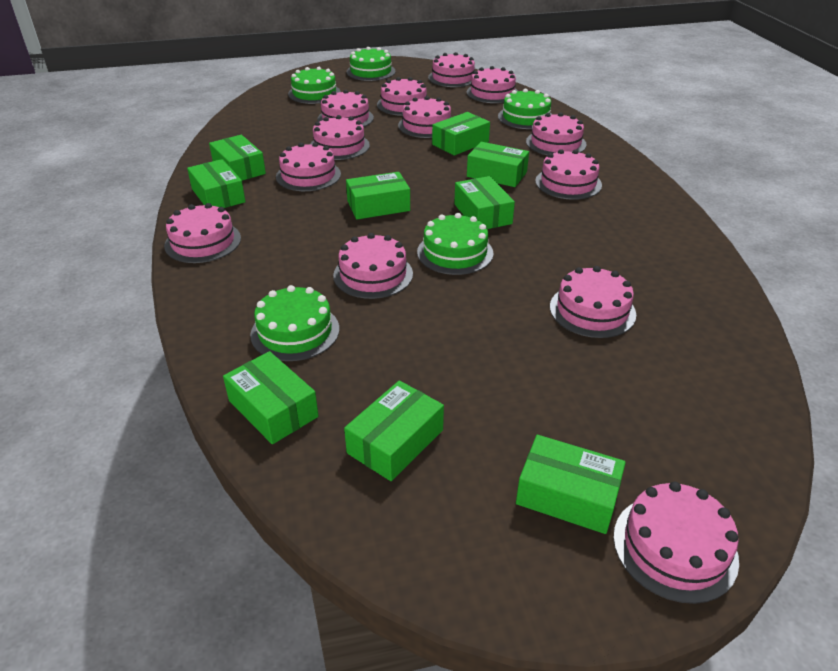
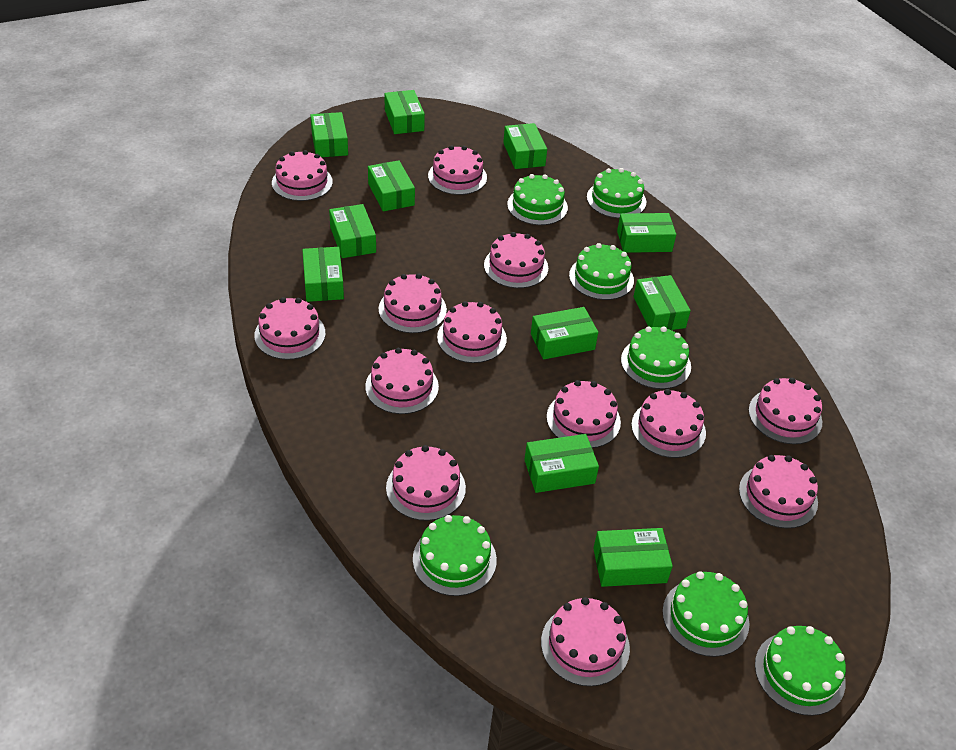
green box: [187,159,246,208] [209,135,266,181] [223,351,319,444] [344,380,444,481] [346,172,410,219] [432,112,490,156] [454,176,515,229] [467,142,529,187] [516,435,626,534] = 9 -> [302,247,344,302] [310,112,348,157] [329,204,376,258] [368,160,415,211] [385,90,425,134] [503,123,547,169] [524,434,599,493] [531,307,598,359] [593,528,673,587] [617,213,676,253] [633,275,691,330] = 11
green cake: [250,285,339,361] [288,67,341,104] [346,47,396,81] [417,213,493,275] [498,89,553,129] = 5 -> [413,515,497,596] [507,174,568,225] [569,243,634,300] [587,168,646,218] [621,326,691,389] [662,571,750,657] [755,626,846,716] = 7

